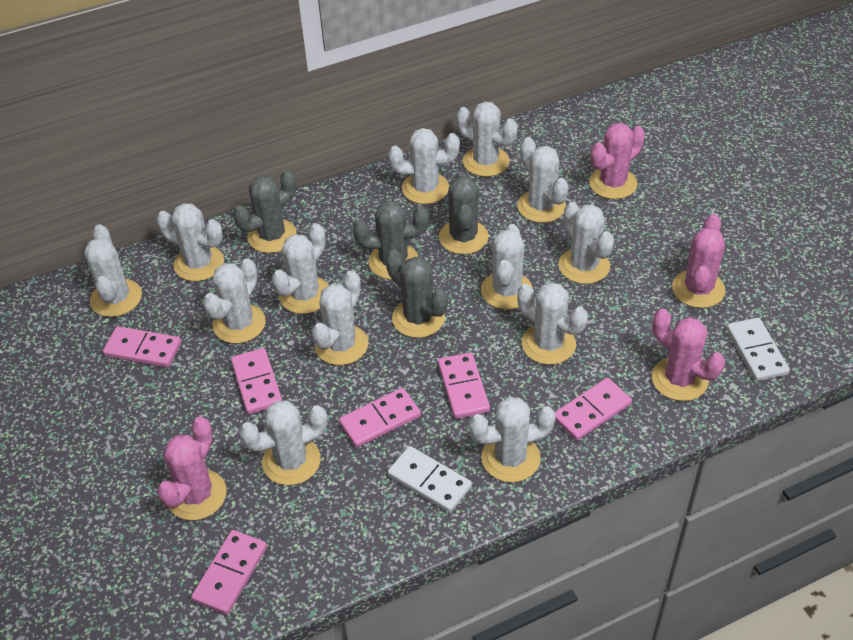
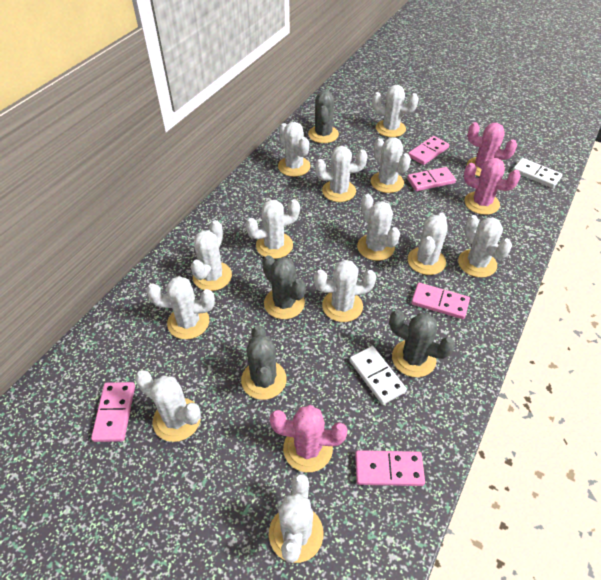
pink cactus: [157,417,227,520] [589,123,645,199] [652,309,725,401] [672,214,725,308] = 4 -> [270,405,347,472] [464,158,521,215] [467,122,517,177] = 3
pink domino: [103,326,181,367] [191,530,267,615] [231,348,282,414] [339,388,421,448] [438,353,490,419] [555,378,632,441] = 6 -> [91,382,135,442] [355,450,425,486] [407,167,456,191] [408,136,449,165] [411,283,470,319] = 5

